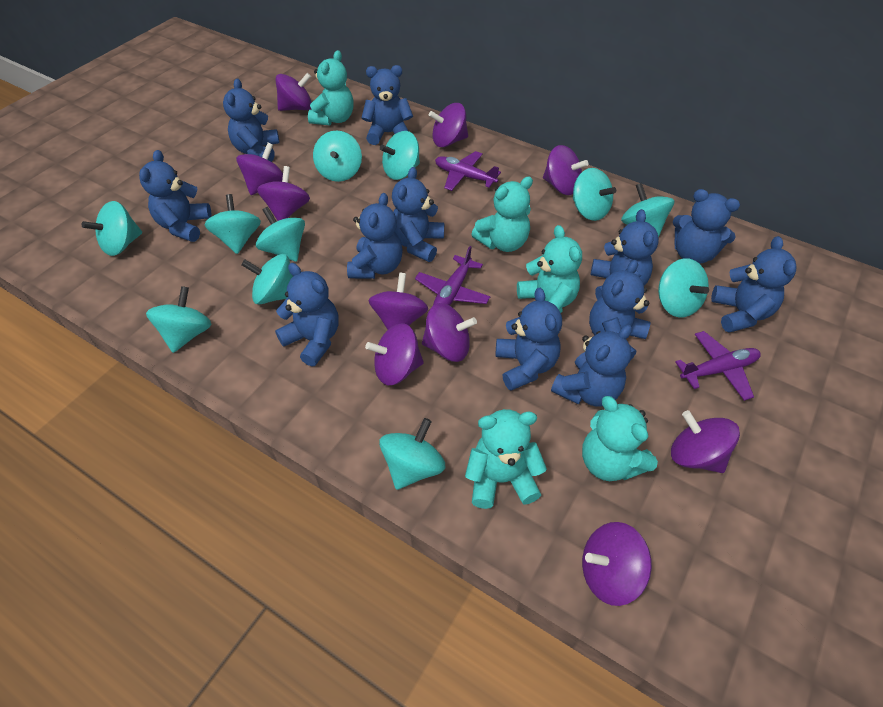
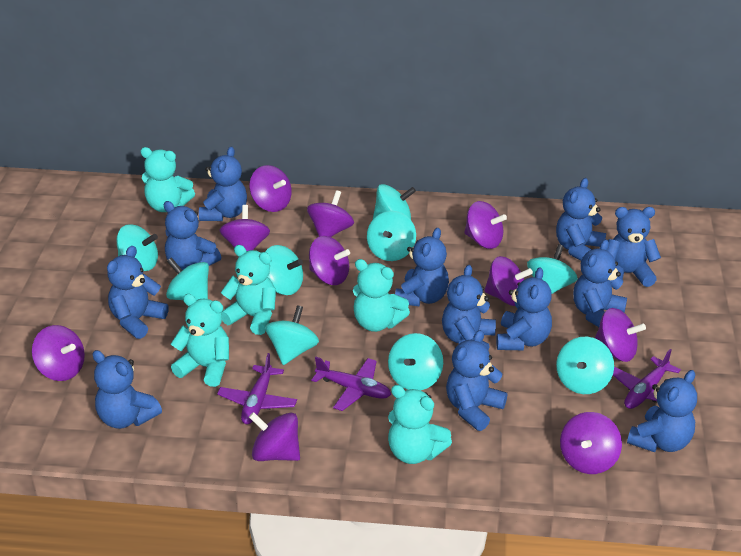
turquoise spinning top: [82,201,142,256] [146,286,211,353] [205,194,261,254] [241,254,293,304] [256,207,305,262] [313,130,362,182] [379,418,445,490] [380,131,420,180] [573,168,616,221] [621,183,675,238] [658,258,709,317] = 11 -> [116,224,158,271] [166,257,209,300] [265,245,303,295] [265,305,319,365] [367,211,416,261] [373,184,416,219] [388,333,443,390] [527,244,577,294] [556,337,614,394] = 9

